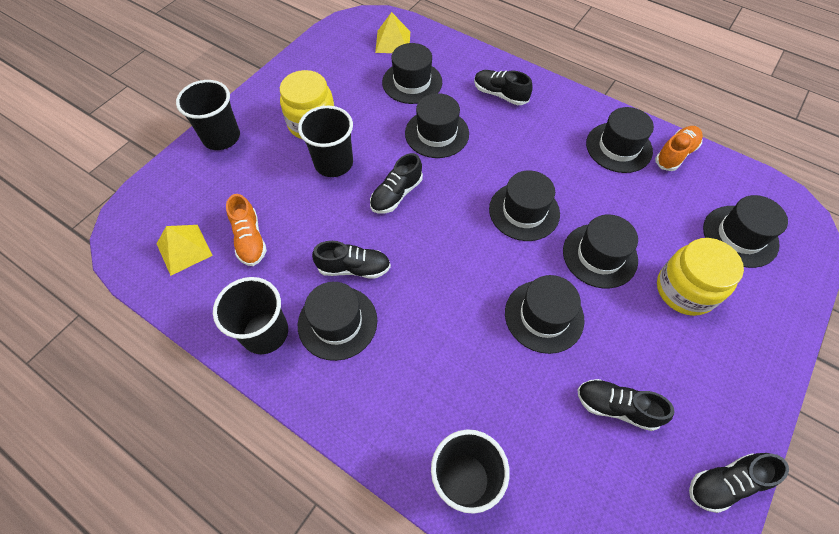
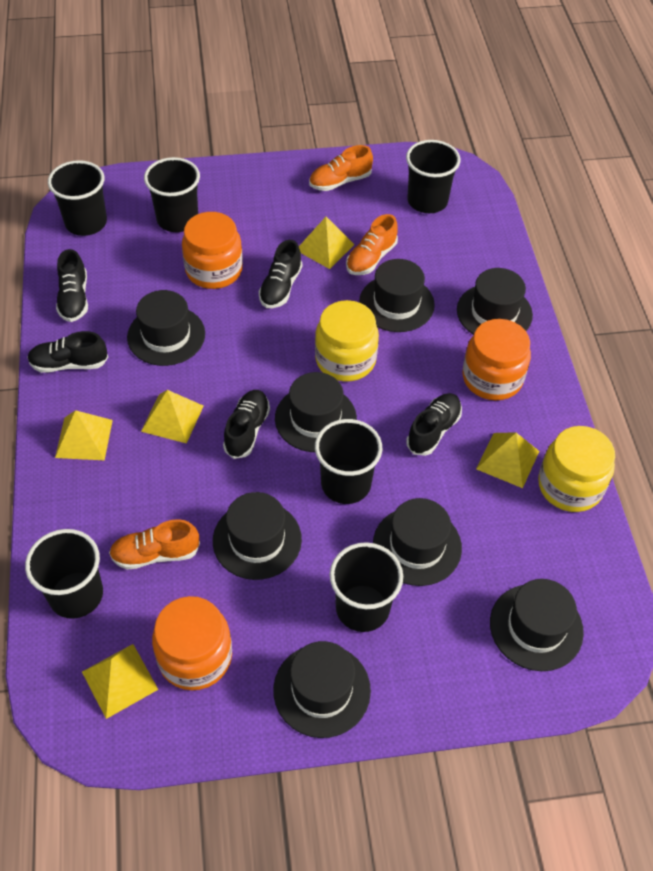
black cup: [176,80,240,150] [213,277,288,354] [298,106,353,177] [431,429,510,514] = 4 -> [25,529,103,619] [48,160,107,236] [144,157,200,232] [315,419,382,504] [330,542,403,632] [406,140,461,213] = 6
orange jar: none = 0 -> [152,596,232,690] [182,212,243,289] [462,319,531,401] = 3
orange shoe: [226,194,267,266] [655,126,703,171] = 2 -> [109,519,200,570] [309,145,373,191] [346,214,398,275] = 3
yellow pyramid: [157,225,213,276] [375,12,410,53] = 2 -> [55,410,113,460] [82,644,158,719] [141,390,203,444] [299,217,355,269] [476,432,539,488] = 5

